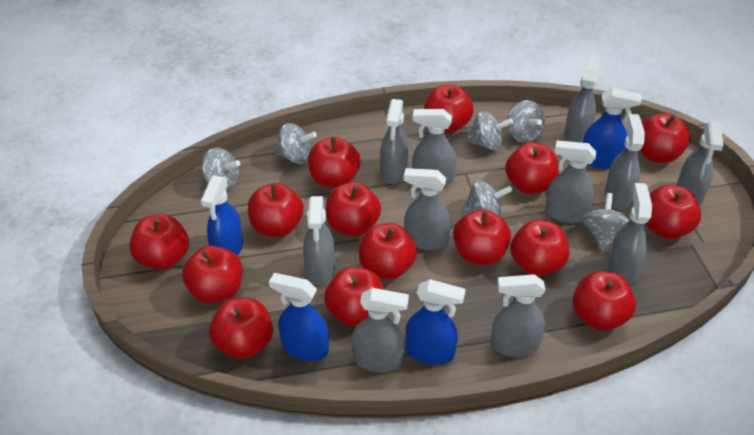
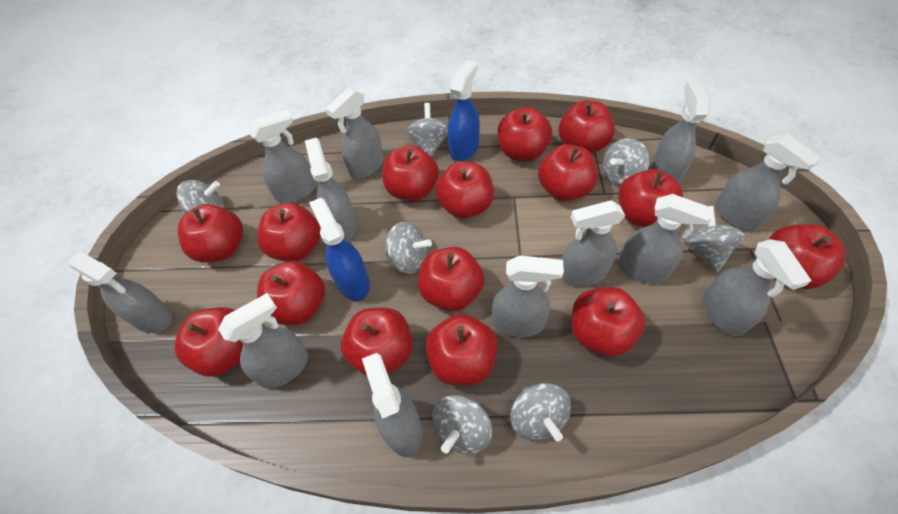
blue spray bottle: [201,176,243,256] [269,273,329,361] [405,279,466,365] [583,88,642,169] = 4 -> [309,198,370,301] [448,60,480,161] = 2
grey spinning top: [202,147,240,191] [274,123,317,164] [461,180,513,217] [466,111,513,151] [508,100,545,143] [582,193,630,251] = 6 -> [176,180,224,215] [384,222,432,273] [406,103,448,157] [432,395,492,454] [510,383,571,441] [603,138,650,186] [684,206,744,273] = 7
grey spray bottle: [303,196,335,285] [352,288,409,372] [380,99,409,184] [404,168,451,250] [412,109,456,187] [491,274,546,357] [545,140,596,223] [564,55,600,143] [605,114,645,210] [608,183,652,283] [676,121,723,206] = 11 -> [69,251,172,333] [218,293,308,389] [248,110,316,203] [305,138,357,240] [325,88,384,179] [362,353,422,457] [492,255,564,337] [561,201,625,286] [618,194,714,284] [652,80,710,184] [703,239,812,336] [715,134,821,231] = 12

